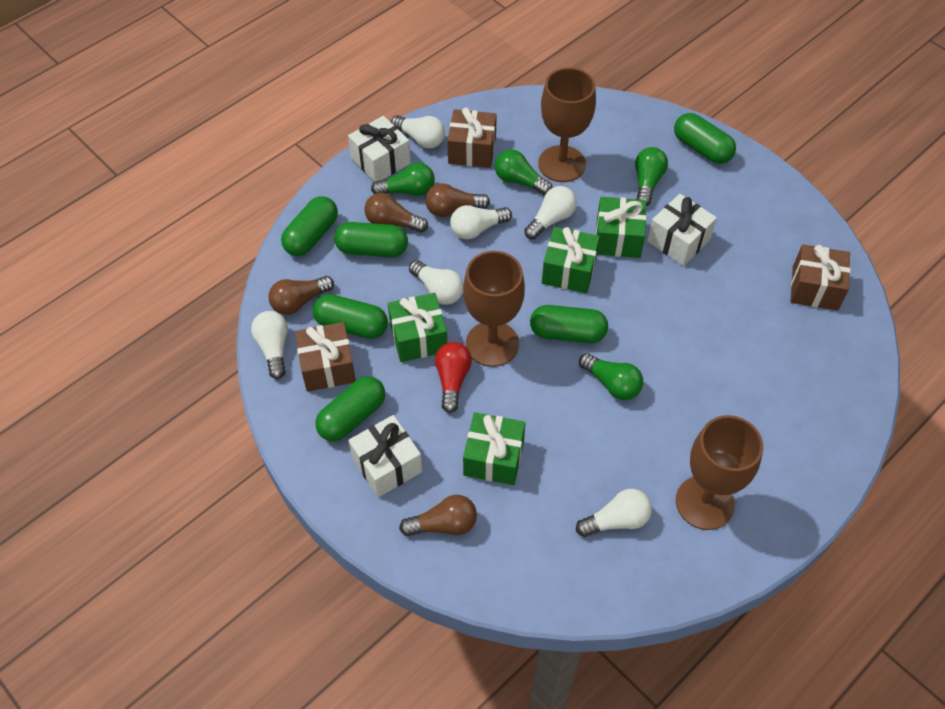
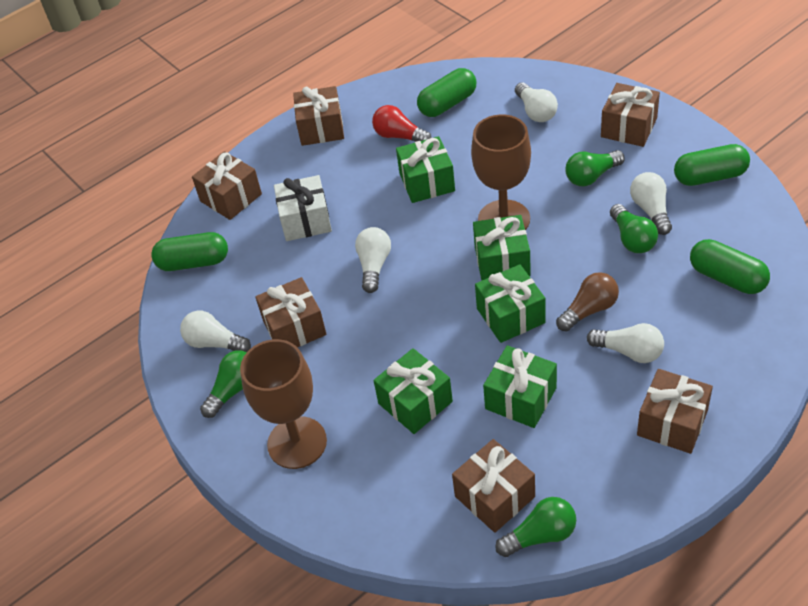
brown gift: [295,322,356,392] [447,108,497,168] [791,244,850,311] = 3 -> [192,151,262,220] [255,277,326,347] [293,86,344,146] [452,439,535,533] [601,83,660,147] [637,369,713,454] = 6
brown goblet: [463,251,525,367] [538,67,596,182] [676,415,763,530] = 3 -> [240,339,327,469] [471,115,531,230] = 2
brown light bulb: [269,276,334,315] [365,193,428,233] [399,495,477,536] [425,183,490,217] = 4 -> [556,272,619,331] = 1
green capsule: [281,196,338,256] [313,294,388,339] [315,376,385,441] [334,222,408,257] [530,305,608,343] [674,113,736,164] = 6 -> [151,232,228,271] [417,68,477,117] [674,144,750,186] [690,239,770,294] = 4
green gift: [388,293,447,362] [463,412,525,485] [542,227,600,293] [596,197,646,258] = 4 -> [373,348,453,434] [396,136,455,203] [473,215,531,281] [475,264,546,343] [483,345,557,428] = 5
white gift: [348,116,411,182] [348,415,422,497] [647,194,717,266] = 3 -> [274,175,332,241] = 1
white light bulb: [251,311,288,379] [391,115,445,149] [409,260,464,305] [450,205,512,239] [524,186,577,239] [576,489,652,537] = 6 -> [180,310,251,352] [355,227,391,293] [515,82,558,122] [587,323,664,363] [630,172,672,235] = 5

